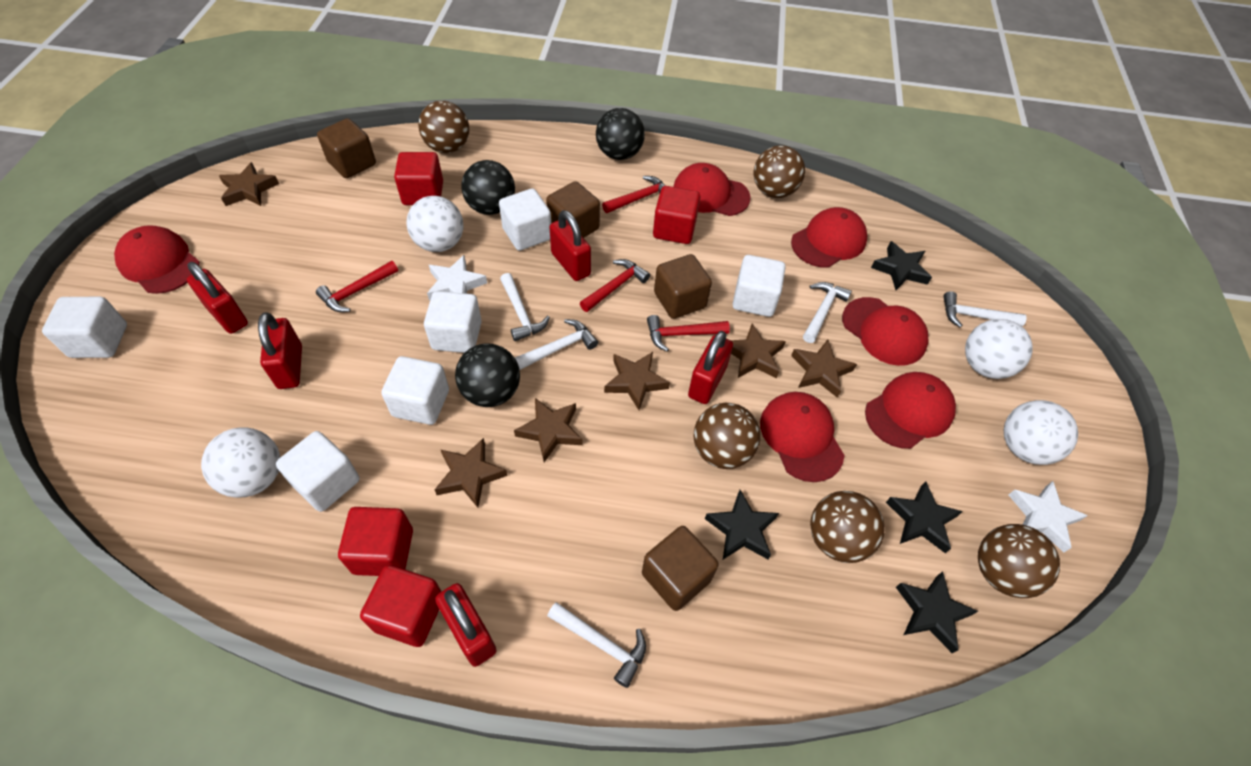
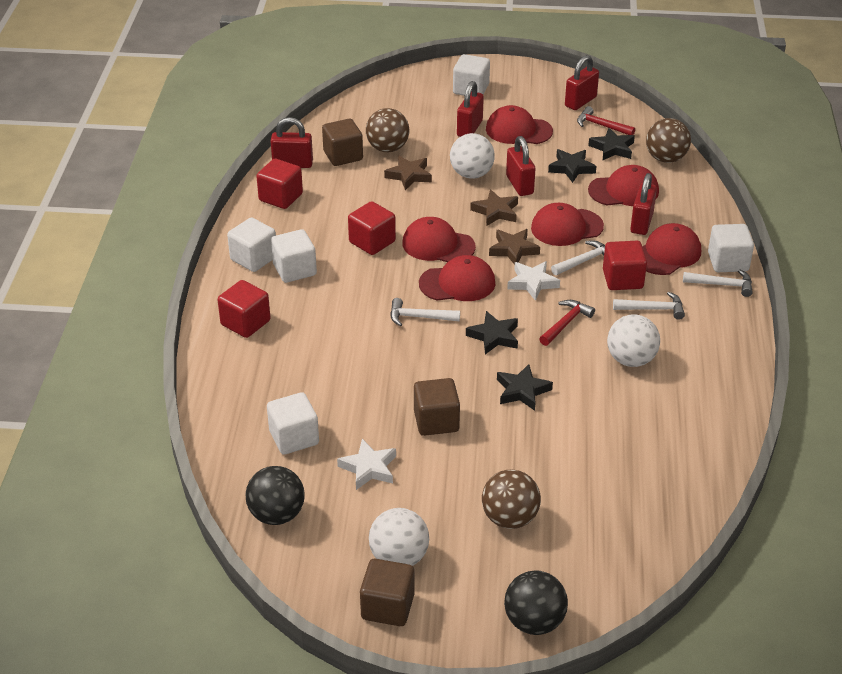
black ball: [455,344,520,407] [461,160,515,215] [596,108,645,160] = 3 -> [245,466,305,525] [504,570,568,635] = 2
brown ball: [418,101,469,153] [694,403,760,469] [753,145,805,198] [810,491,885,563] [978,524,1060,598] = 5 -> [366,108,409,152] [482,469,541,529] [646,118,691,163] = 3
brown cube: [317,118,376,178] [546,181,600,238] [642,526,719,611] [654,254,712,319] = 4 -> [322,119,363,166] [360,559,415,626] [414,378,460,436] = 3
brown star: [219,162,279,206] [435,438,508,508] [514,398,582,462] [604,352,670,410] [731,324,786,378] [791,340,857,398] = 6 -> [384,156,432,190] [470,190,518,226] [489,229,540,265] = 3
red hammer: [316,261,398,312] [580,259,650,312] [602,176,666,213] [647,315,730,352] = 4 -> [540,300,595,346] [577,106,635,135] = 2
white ball: [201,427,280,498] [407,196,464,252] [965,319,1033,379] [1004,400,1078,465] = 4 -> [369,508,429,566] [450,133,495,179] [607,315,660,367] = 3
white cube: [42,297,127,358] [276,431,360,512] [381,356,449,425] [424,291,482,353] [499,189,551,251] [733,255,786,317] = 6 -> [227,218,276,272] [267,392,319,455] [271,229,317,283] [453,54,490,96] [708,224,754,272] = 5
white hammer: [500,273,550,341] [515,319,598,370] [547,602,646,688] [803,282,852,343] [943,291,1027,327] = 5 -> [390,298,460,326] [551,240,605,275] [613,292,685,320] [683,269,753,297] = 4

